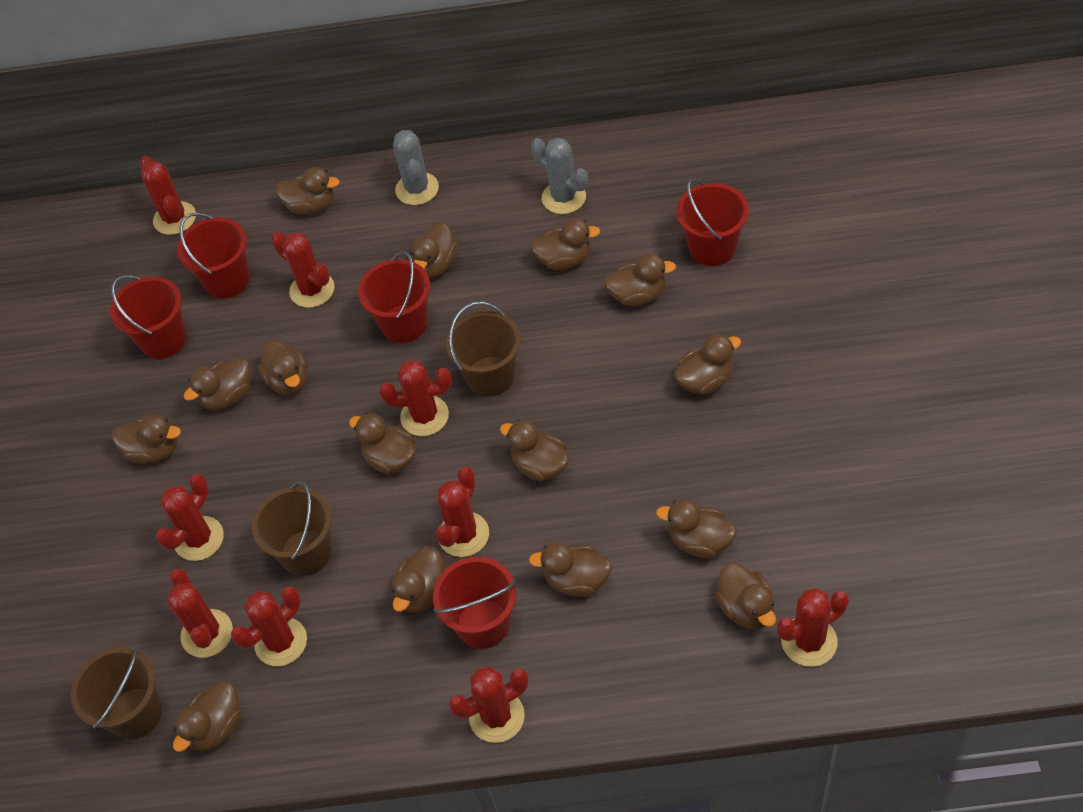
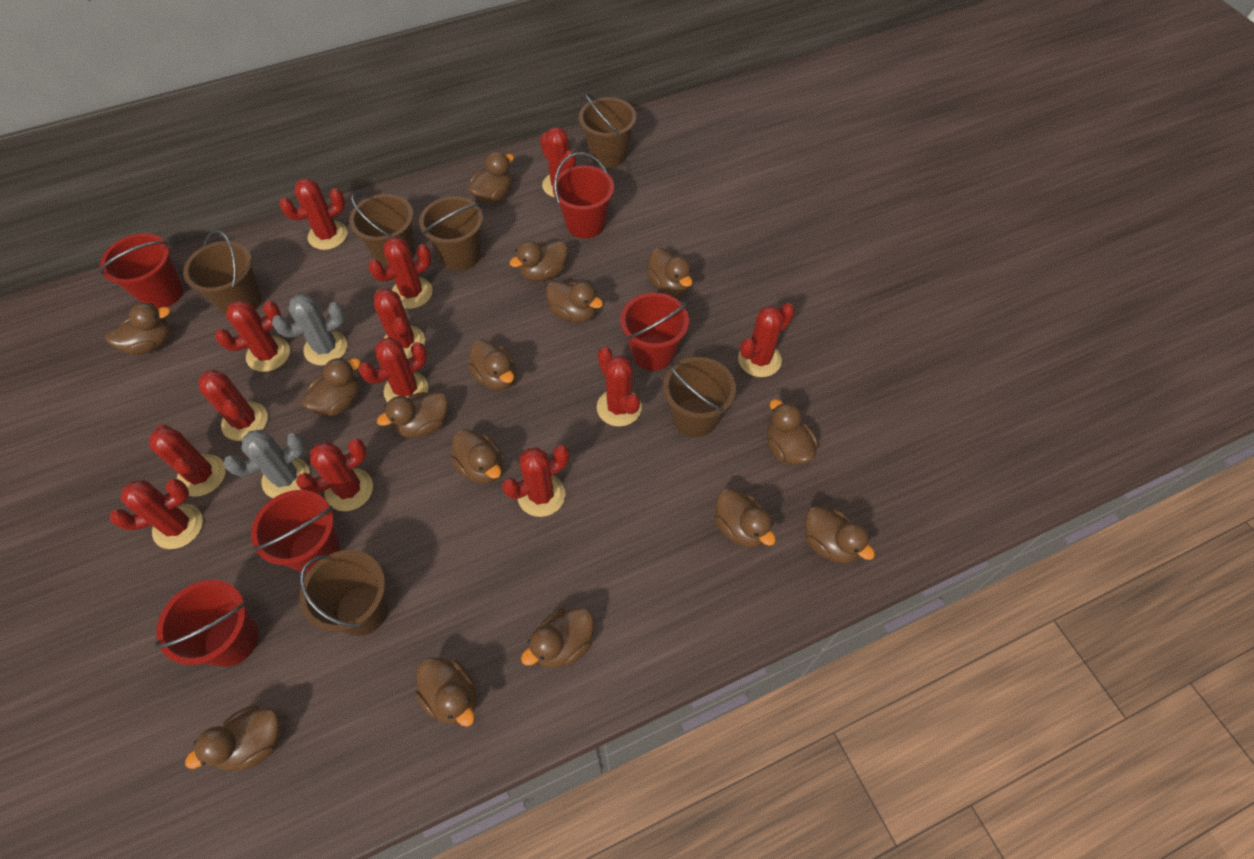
brown bucket: [71,647,162,739] [252,481,332,576] [446,302,521,397] = 3 -> [183,230,262,315] [299,550,389,636] [349,193,415,267] [419,196,483,271] [579,93,636,167] [663,357,736,437] = 6
red cactus: [140,156,196,235] [156,474,224,561] [167,569,233,658] [231,586,307,666] [271,232,335,308] [379,360,452,436] [436,467,489,557] [449,666,528,743] [777,588,849,667] = 9 -> [110,479,203,549] [149,425,226,497] [199,370,268,441] [215,300,290,372] [279,178,348,250] [296,439,373,511] [359,337,429,402] [368,237,433,309] [374,289,425,359] [502,445,569,517] [540,127,576,198] [597,347,642,427] [738,303,795,377] = 13

